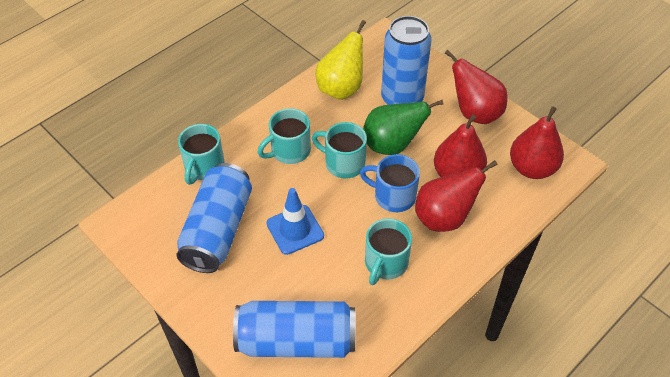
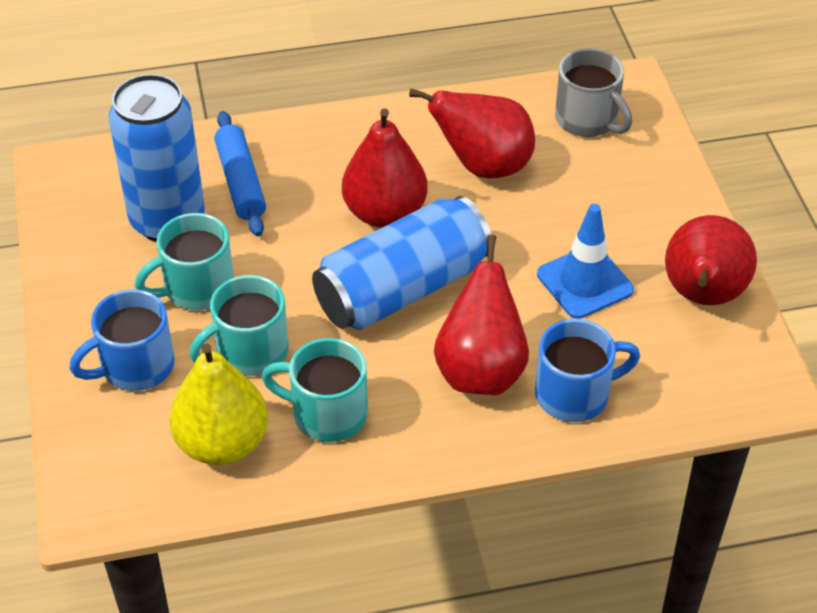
blue can: [176,163,252,273] [233,301,355,358] [381,16,432,105] = 3 -> [109,74,205,242] [312,196,491,330] = 2
blue mug: [360,154,420,212] = 1 -> [70,289,175,391] [535,319,640,422] = 2
blue rolling pin: none = 0 -> [214,111,266,236] = 1
green pear: [363,100,443,155] = 1 -> none = 0
grey mug: none = 0 -> [555,48,632,137] = 1
turquoise mug: [178,124,225,185] [257,108,311,164] [312,122,367,179] [365,218,412,285] = 4 -> [135,213,234,310] [189,275,289,376] [262,338,368,442] = 3

